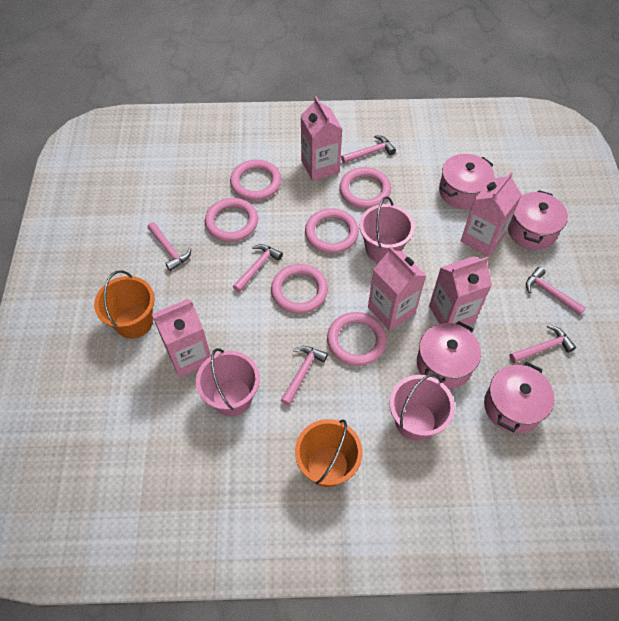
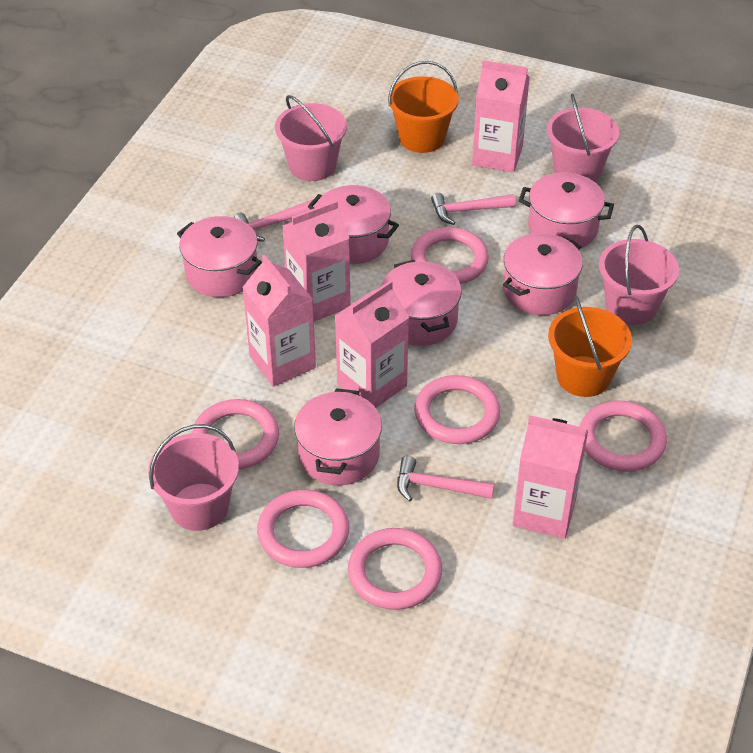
pink bucket: [196,348,260,416] [359,196,415,263] [390,373,455,441] = 3 -> [148,424,239,531] [275,95,347,181] [547,94,619,182] [599,225,679,325] = 4
pink hammer: [147,222,191,271] [233,244,283,292] [281,346,328,405] [341,135,396,164] [509,325,576,363] [526,267,586,316] = 6 -> [234,200,316,242] [397,456,494,502] [431,193,515,225] = 3
pink pot: [417,321,481,389] [439,154,494,209] [484,362,555,434] [508,190,568,250] = 4 -> [177,216,262,297] [294,388,382,485] [308,185,399,264] [382,260,462,346] [503,233,583,315] [519,172,614,248] = 6

